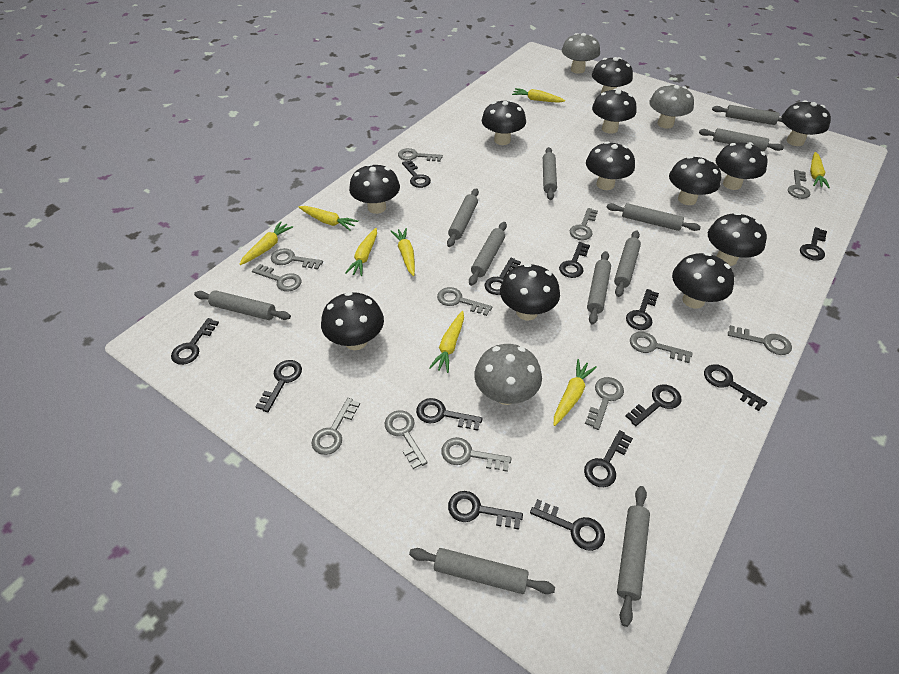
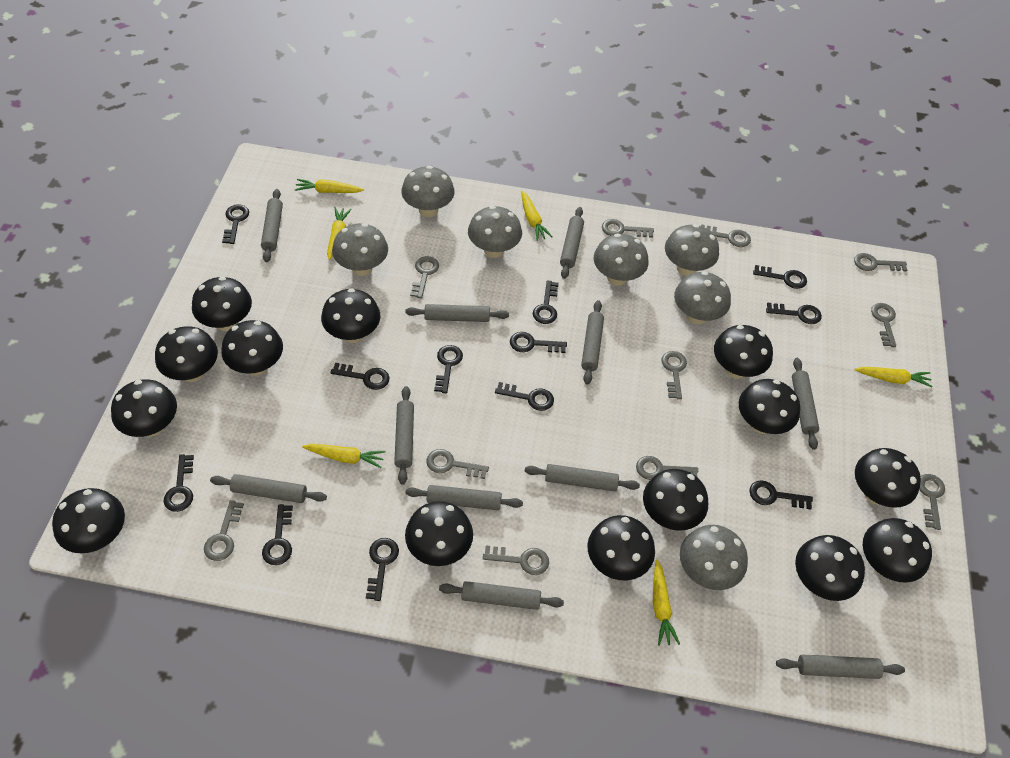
black key: [171,318,219,365] [255,360,302,412] [402,160,431,188] [416,398,483,431] [448,491,523,530] [485,258,521,295] [530,499,605,551] [559,242,590,278] [584,430,633,487] [625,385,682,426] [626,289,659,330] [704,364,767,411] [800,227,827,261] = 13 -> [164,454,194,512] [222,204,249,244] [262,504,293,565] [330,363,389,390] [366,538,399,601] [434,345,463,393] [495,382,554,411] [510,332,567,353] [533,280,559,324] [749,480,813,510] [753,265,807,289] [766,303,822,324] = 12
black mushroom: [321,292,384,350] [349,164,400,214] [482,100,526,145] [500,264,560,320] [586,141,635,190] [592,57,633,93] [592,88,636,134] [669,156,721,205] [672,253,734,309] [708,212,767,266] [716,142,768,190] [781,100,831,146] = 12 -> [52,488,125,554] [111,379,177,437] [155,326,218,382] [192,277,252,331] [221,320,283,376] [321,288,380,343] [405,501,473,566] [587,515,655,580] [643,469,708,530] [714,325,773,379] [739,379,800,434] [795,535,865,601] [855,448,921,508] [863,518,932,583] = 14
grey key: [252,264,302,292] [271,248,323,270] [311,398,360,455] [384,410,427,469] [398,148,443,162] [437,287,492,316] [441,437,511,472] [570,208,598,240] [585,377,624,430] [630,332,693,363] [728,325,792,355] [788,170,810,199] = 12 -> [204,500,244,561] [410,256,439,299] [427,449,489,479] [483,546,549,575] [602,219,654,238] [636,456,698,480] [661,351,687,399] [701,224,751,247] [854,253,907,271] [871,303,896,347] [919,474,945,530] = 11
grey mushroom: [474,344,542,405] [562,33,600,74] [649,84,694,128] = 3 -> [332,223,388,276] [402,166,454,217] [468,206,522,258] [593,234,649,286] [665,224,719,276] [674,271,731,324] [680,525,748,590] = 7
yellow carrot: [240,221,293,265] [299,206,359,231] [345,228,377,276] [391,228,415,276] [429,311,464,373] [512,88,565,103] [554,359,597,426] [810,152,830,188] = 8 -> [295,179,364,193] [302,444,386,468] [327,207,352,260] [521,191,552,241] [653,560,680,646] [854,367,933,387] = 6

